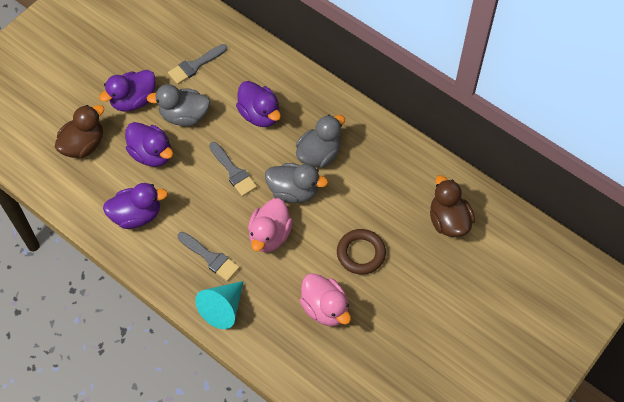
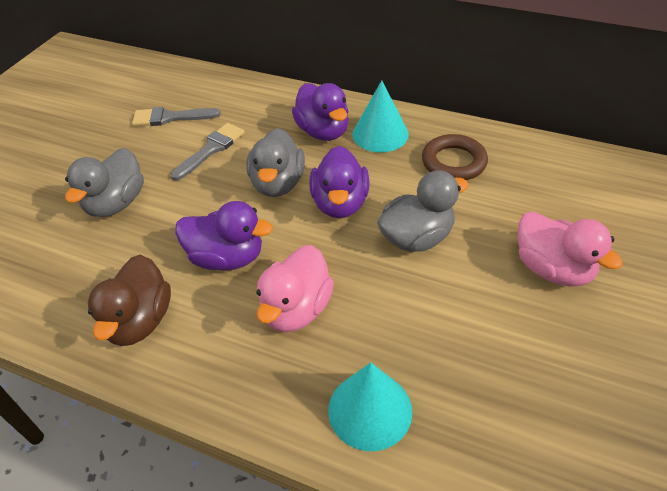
brown duck: [55,105,104,158] [430,175,475,237] = 2 -> [88,255,171,346] = 1
grey brush: [168,44,227,84] [177,232,240,281] [209,142,257,197] = 3 -> [132,107,221,126] [171,123,245,181] = 2
purple duck: [99,70,155,111] [103,183,168,229] [125,122,173,167] [236,81,281,127] = 4 -> [175,201,273,271] [292,83,349,141] [309,146,370,218] = 3
turquoise cone: [195,281,244,329] = 1 -> [328,362,412,451] [352,80,409,153] = 2

